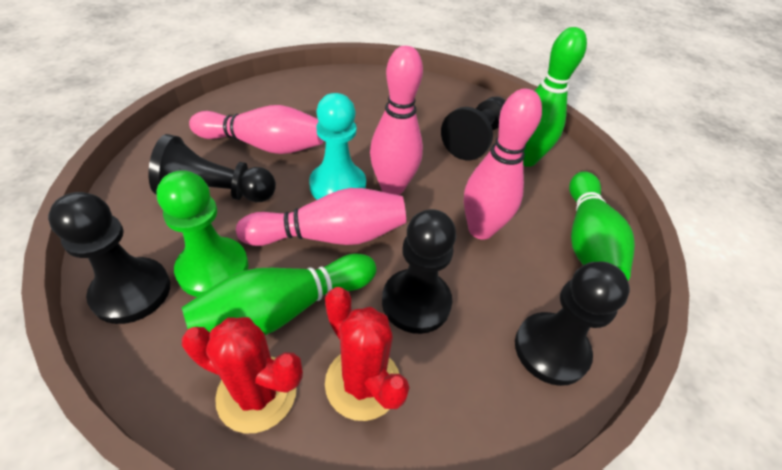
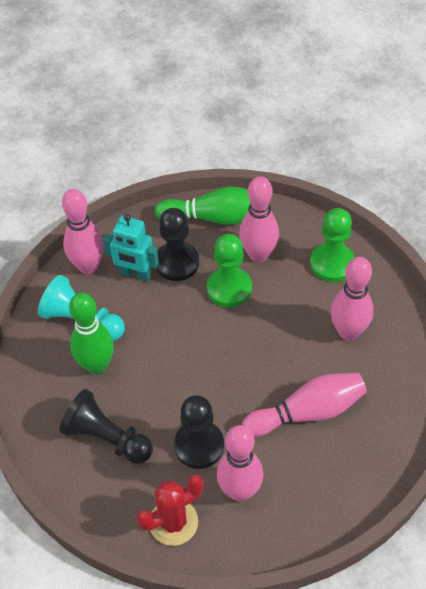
black pawn: [48,192,170,324] [148,134,276,202] [382,209,456,334] [441,96,506,160] [515,262,630,386] = 5 -> [59,389,153,464] [156,208,199,281] [174,395,224,469] = 3
green bowling pin: [182,254,376,335] [523,27,587,167] [569,171,635,280] = 3 -> [69,293,114,375] [154,186,251,225] = 2
green pawn: [157,170,248,297] = 1 -> [207,234,252,307] [310,208,355,282] = 2
pink bowling pin: [189,105,324,154] [236,188,406,246] [370,46,423,195] [464,89,542,240] = 4 -> [62,189,104,274] [217,425,263,502] [239,176,279,263] [242,373,367,437] [331,257,373,341] = 5
red cactus: [182,317,303,434] [325,287,410,421] = 2 -> [137,475,203,546] = 1
turquoise robot: none = 0 -> [103,214,159,281] = 1

